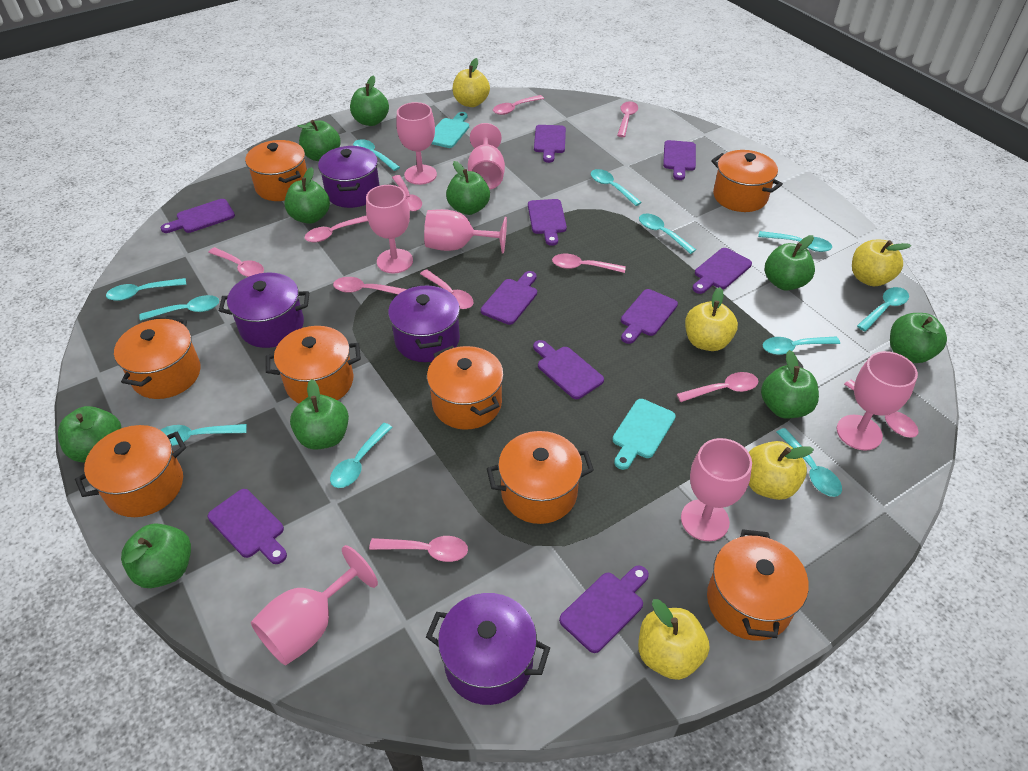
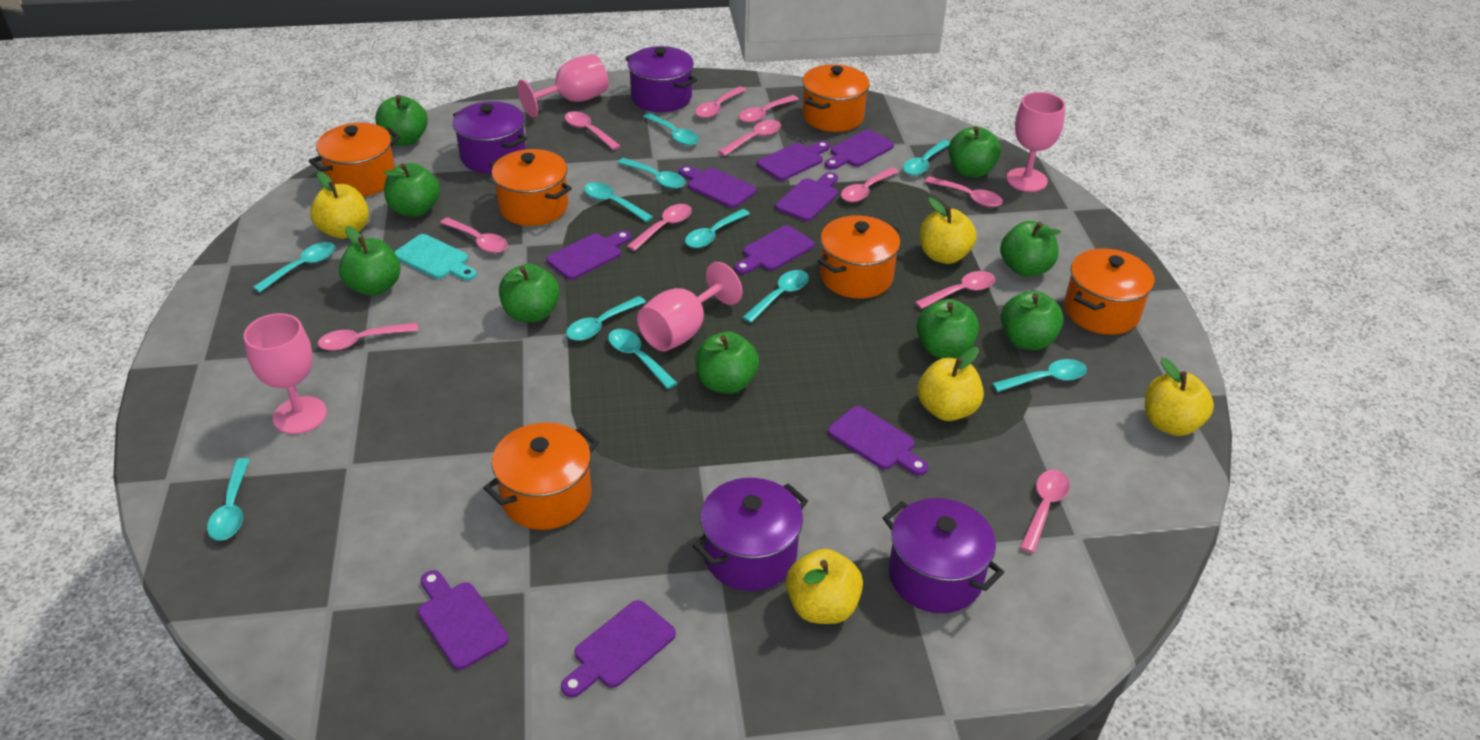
green apple: [58,406,122,463] [121,524,191,588] [285,167,330,224] [290,379,349,450] [297,120,341,161] [350,75,389,126] [446,161,490,215] [761,350,819,418] [765,235,815,291] [890,313,947,363] = 10 -> [339,226,401,296] [375,95,428,146] [383,163,440,217] [499,264,560,322] [695,332,759,394] [916,299,979,358] [948,126,1001,178] [1000,221,1061,277] [1001,291,1064,350] = 9
orange pot: [75,425,186,517] [114,317,201,399] [245,140,307,201] [266,326,361,403] [427,346,504,430] [487,431,594,524] [707,529,809,641] [711,150,783,212] = 8 -> [309,123,401,197] [483,422,599,530] [490,149,572,226] [802,64,870,132] [817,215,901,299] [1064,248,1154,335] = 6
pink goblet: [251,545,378,665] [366,185,413,273] [396,102,437,185] [424,209,507,254] [468,123,505,190] [681,438,752,541] [837,351,918,451] = 7 -> [244,313,327,434] [517,54,609,118] [637,262,742,351] [1006,92,1065,192] = 4
purple cutting board: [161,199,235,233] [208,489,287,564] [481,271,537,325] [528,199,567,246] [533,340,604,399] [534,125,566,163] [559,565,649,653] [621,289,678,344] [663,140,696,180] [692,248,752,294] = 10 -> [418,570,509,670] [547,230,631,280] [561,600,676,697] [679,166,756,208] [735,225,815,274] [757,141,830,181] [775,172,838,221] [825,130,894,170] [828,406,928,475] = 9
turquoise cutting board: [432,112,469,148] [612,399,676,470] = 2 -> [395,234,477,281] = 1

